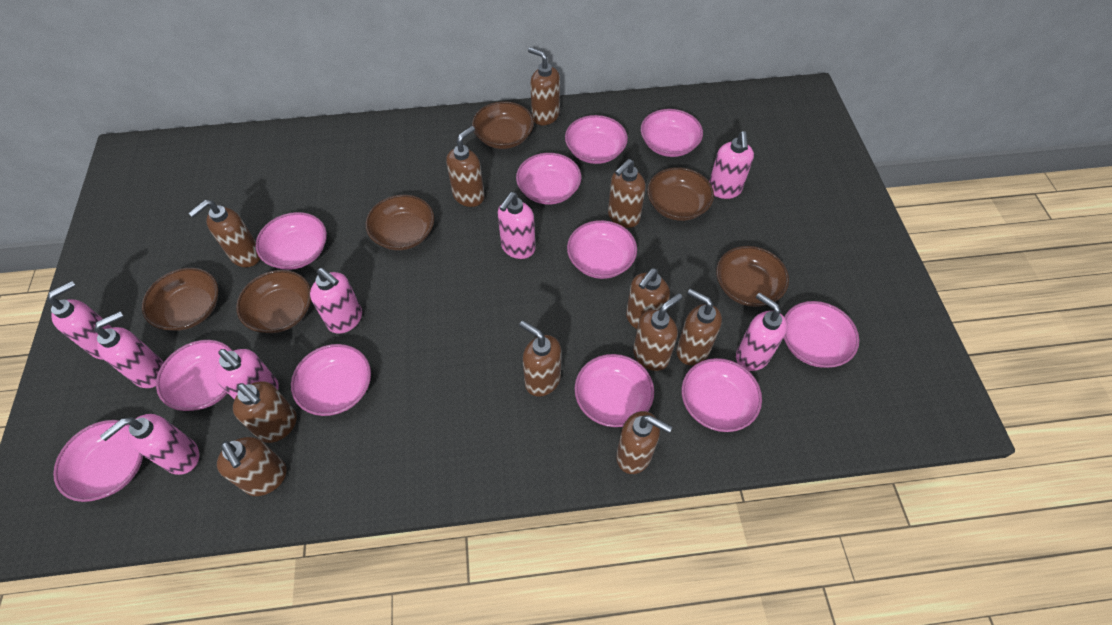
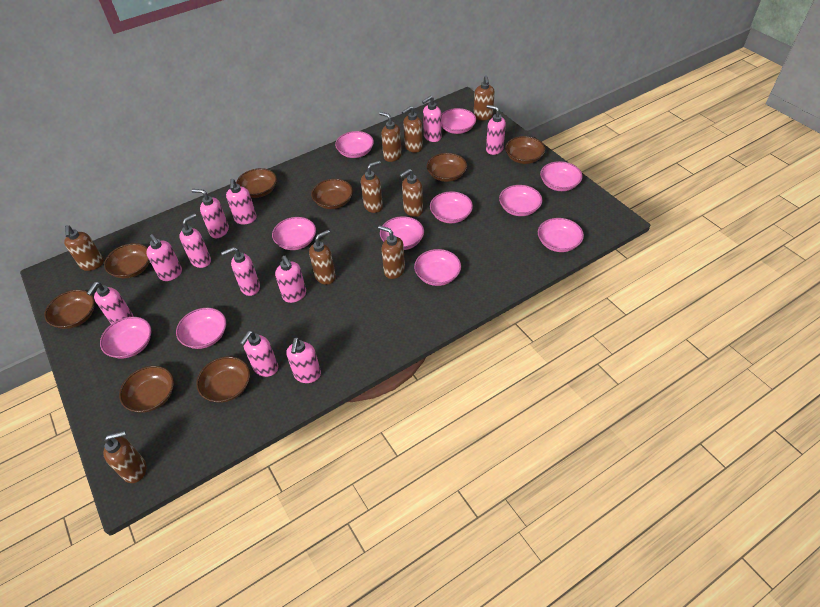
brown bowl: [142,268,219,331] [236,270,311,333] [365,195,434,250] [472,101,534,149] [647,167,714,221] [716,246,789,307] = 6 -> [44,290,95,329] [104,243,150,278] [119,366,174,413] [196,356,250,403] [236,168,277,198] [311,179,353,209] [427,153,467,182] [505,136,545,164] = 8
brown soap dispenser: [189,200,260,267] [217,437,287,496] [233,381,297,443] [446,126,484,207] [519,320,561,396] [528,47,560,125] [608,159,646,228] [616,411,672,474] [626,268,670,329] [633,293,682,371] [676,289,722,365] = 11 -> [64,225,104,271] [103,431,146,483] [309,230,336,285] [361,161,383,213] [378,225,405,279] [379,112,402,162] [399,169,423,217] [402,106,423,153] [474,75,495,120] = 9
pink soap dispenser: [47,281,113,360] [94,311,164,388] [100,414,199,475] [215,349,279,400] [310,268,362,334] [498,192,535,259] [709,131,754,199] [736,292,787,371] = 8 -> [87,282,134,324] [146,234,182,281] [179,213,211,268] [192,189,229,238] [221,247,260,296] [226,179,257,225] [240,331,278,377] [275,256,306,303] [286,337,321,383] [422,96,442,142] [486,105,506,155] = 11

